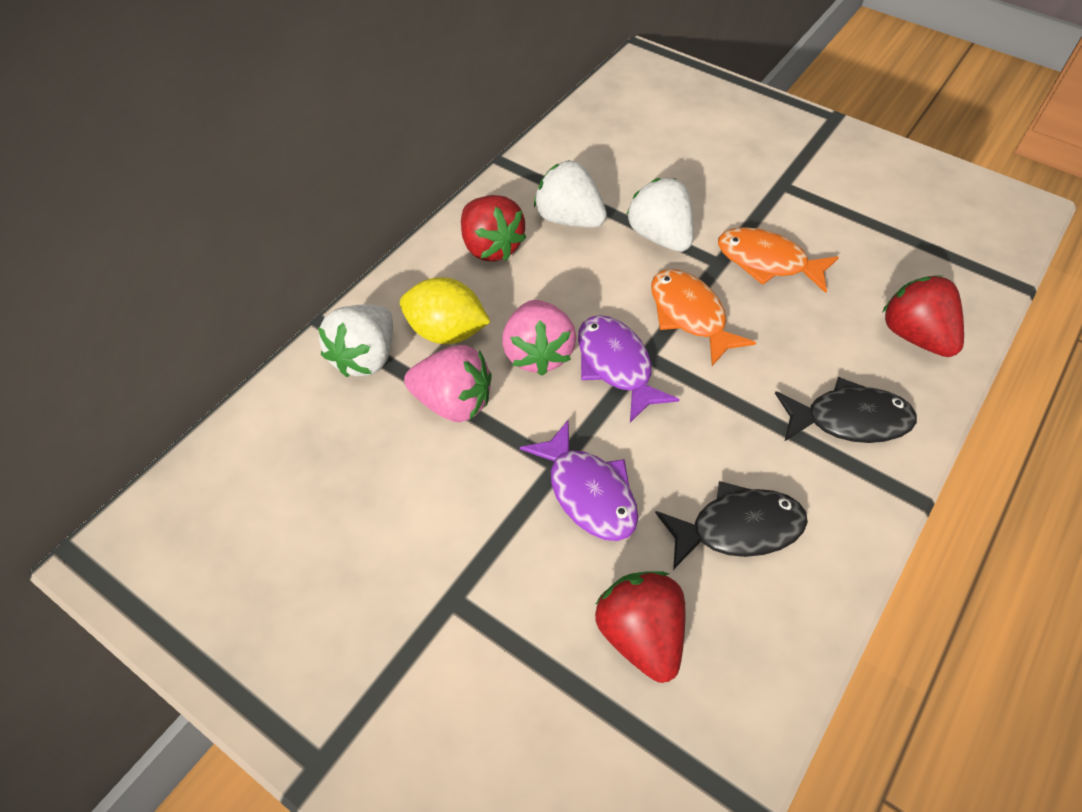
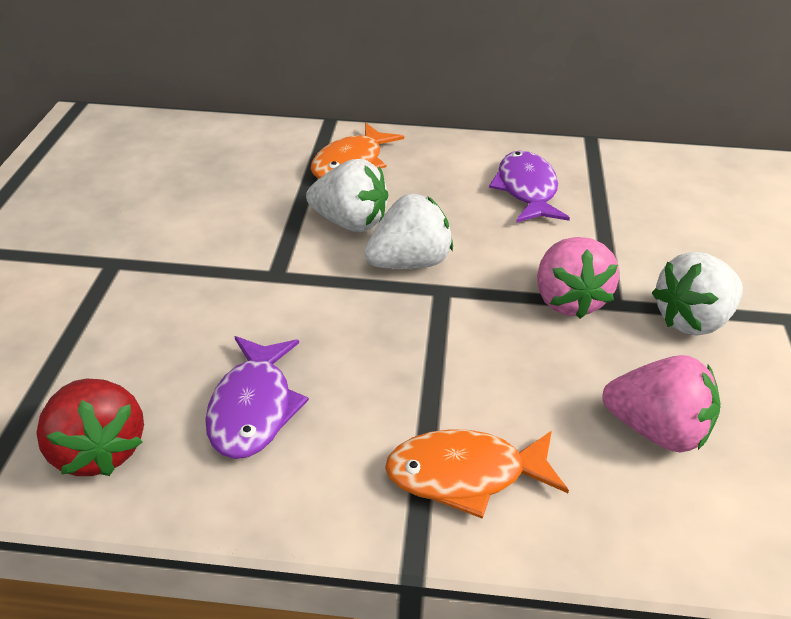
black fish: [655,481,808,570] [775,377,917,443] = 2 -> none = 0
red strawberry: [461,195,526,261] [595,572,685,683] [883,275,964,357] = 3 -> [36,379,144,476] = 1
yellow lemon: [400,277,490,344] = 1 -> none = 0

